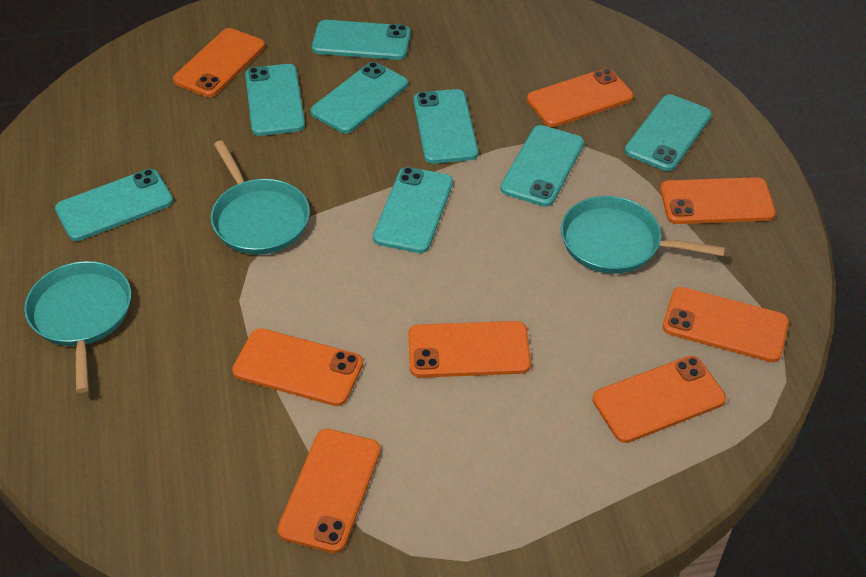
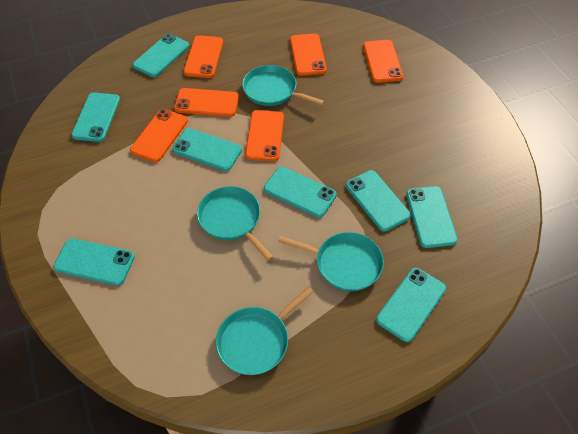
orange phone: [173,28,265,97] [232,328,363,406] [278,429,381,553] [408,321,531,378] [527,68,633,127] [592,356,726,443] [660,177,776,224] [663,287,789,362] = 8 -> [130,109,188,162] [174,88,239,117] [183,35,223,78] [245,110,284,161] [290,33,327,76] [363,40,403,83] = 6
turquoise pan: [24,261,131,393] [211,140,310,255] [561,196,725,274] = 3 -> [197,186,273,261] [216,286,314,375] [242,65,325,106] [278,232,384,291] = 4

